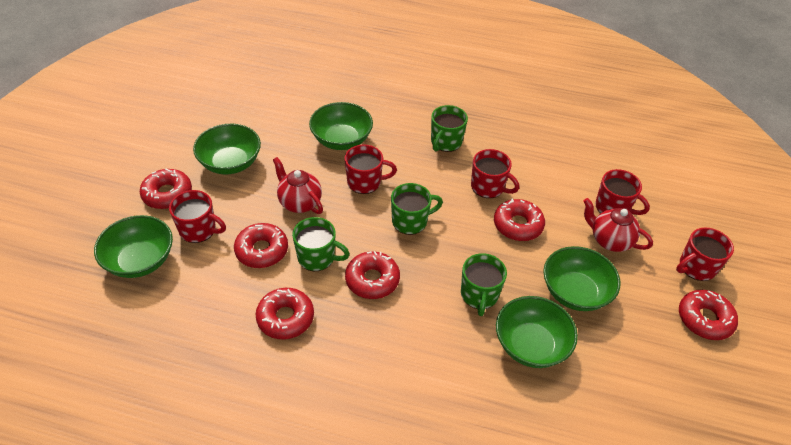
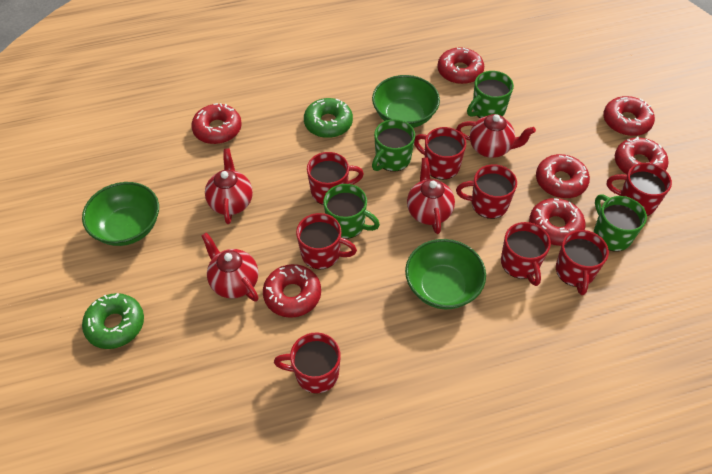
green bowl: [94,215,173,278] [193,124,261,174] [309,102,373,150] [496,296,578,368] [543,246,621,311] = 5 -> [82,182,159,246] [372,75,440,128] [405,239,486,309] = 3
green donut: none = 0 -> [82,293,144,349] [304,98,353,138] = 2
red donut: [140,168,192,209] [234,223,288,268] [256,288,314,339] [345,251,400,299] [494,199,545,241] [679,290,738,340] = 6 -> [191,103,242,144] [263,264,321,318] [437,47,484,84] [529,198,585,246] [536,154,590,198] [603,96,655,136] [615,136,669,175] = 7
red mug: [169,190,226,243] [344,145,397,194] [471,149,519,198] [595,169,650,215] [676,228,734,281] = 5 -> [274,332,341,394] [296,213,357,269] [307,152,364,205] [414,127,466,180] [456,164,517,219] [501,222,551,286] [556,230,609,295] [607,163,672,216] = 8
red teapot: [273,157,323,214] [583,198,653,252] = 2 -> [202,232,259,302] [205,148,253,224] [407,157,455,234] [456,114,536,158] = 4

